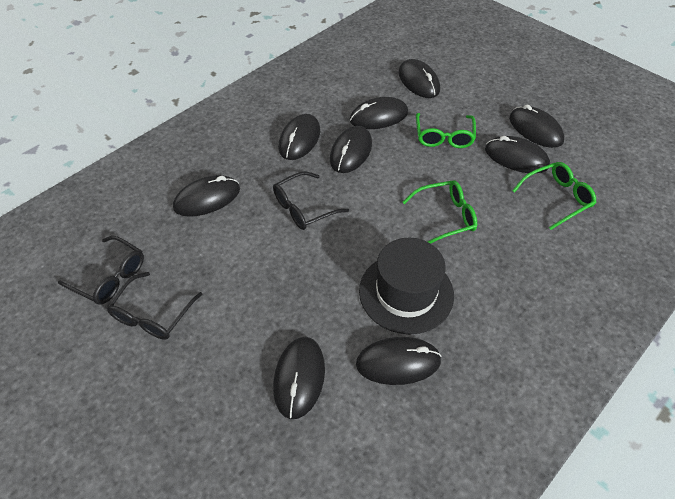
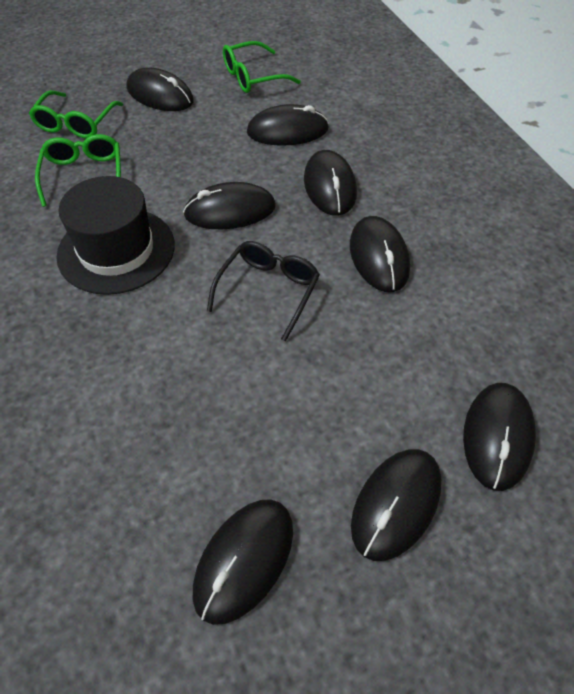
black glasses: [58,236,144,305] [107,272,203,340] [273,171,349,230] = 3 -> [207,241,320,341] = 1
black mouse: [173,175,240,217] [273,337,325,419] [279,114,320,160] [330,126,372,173] [350,97,408,129] [356,337,442,385] [398,59,440,98] [485,136,550,173] [509,104,564,148] = 9 -> [127,68,194,111] [183,182,276,229] [193,499,293,625] [247,104,329,146] [304,150,357,216] [350,216,410,292] [351,449,441,561] [463,383,536,491] = 8

